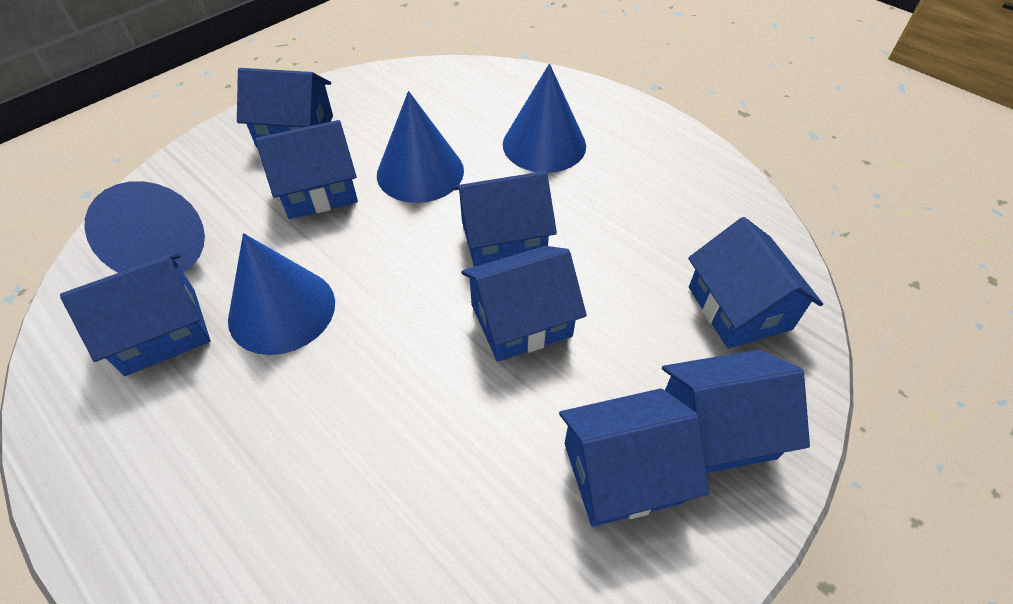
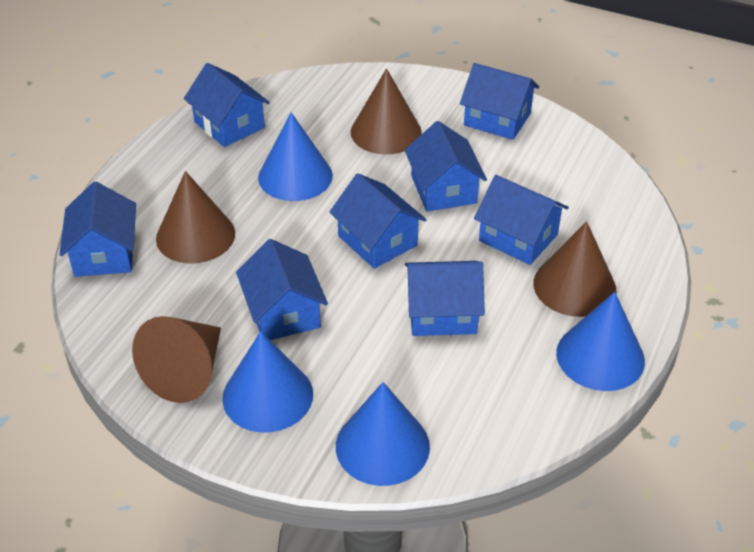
brown cone: none = 0 -> [132,316,221,403] [156,171,235,264] [351,68,422,155] [533,221,616,317] = 4

